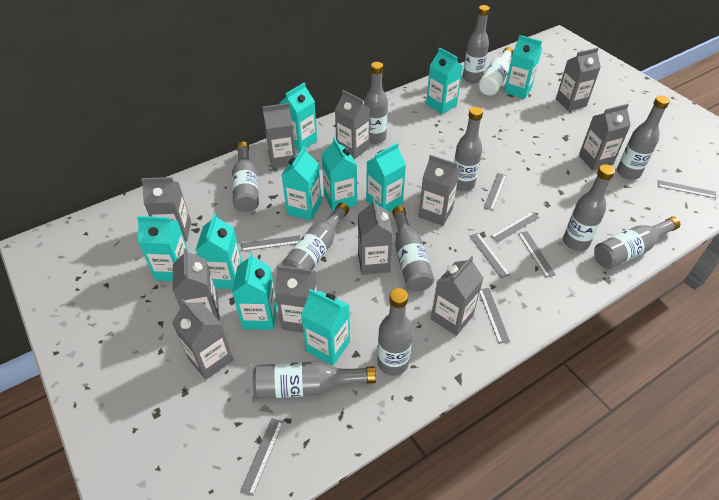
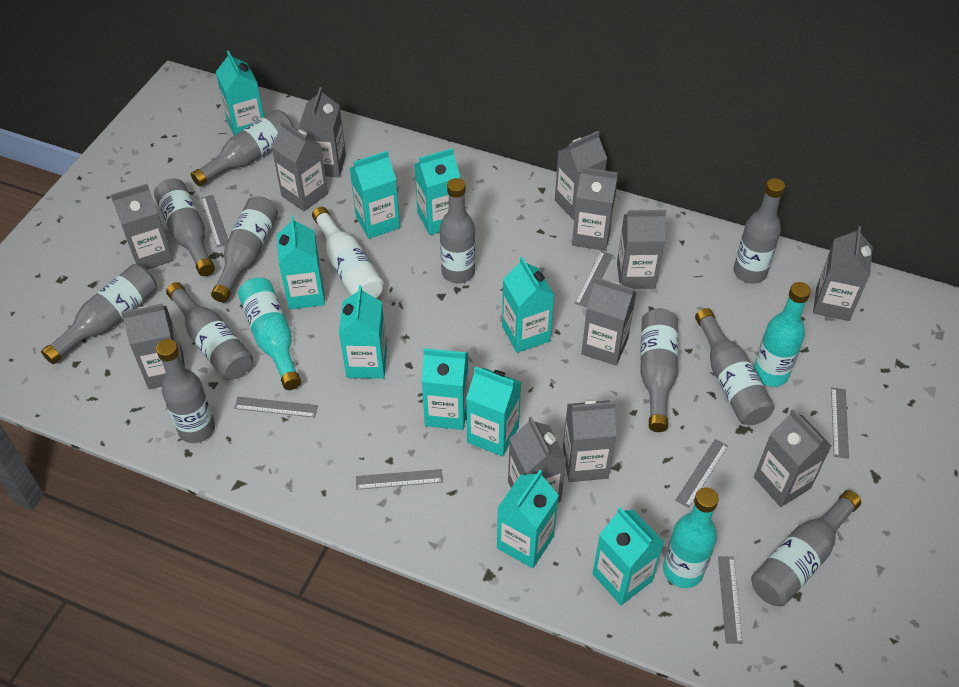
grey carton: [141,177,191,241] [172,299,233,380] [173,248,220,321] [262,103,296,168] [275,265,317,333] [335,90,371,159] [358,199,393,275] [418,155,460,226] [431,256,484,336] [556,48,601,111] [579,104,631,170] = 11 -> [111,184,173,270] [121,303,185,389] [271,121,328,211] [299,87,346,178] [508,417,567,503] [555,131,607,220] [563,399,617,482] [572,167,618,251] [581,277,637,366] [617,210,666,289] [754,409,832,507] [813,226,873,321] = 12
grey ruler: [240,418,284,496] [241,235,301,251] [470,233,510,279] [480,288,510,344] [484,173,507,211] [491,212,539,242] [518,231,556,278] [658,180,716,198] = 8 -> [201,195,228,248] [234,397,318,418] [356,469,443,490] [575,251,613,308] [675,439,728,508] [718,556,743,644] [831,388,849,459] = 7
turquoise bottle: none = 0 -> [238,278,301,390] [663,487,719,588] [754,282,811,387] = 3

